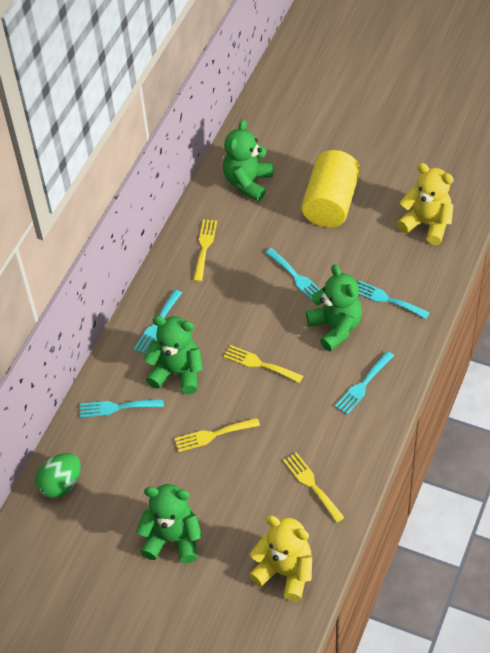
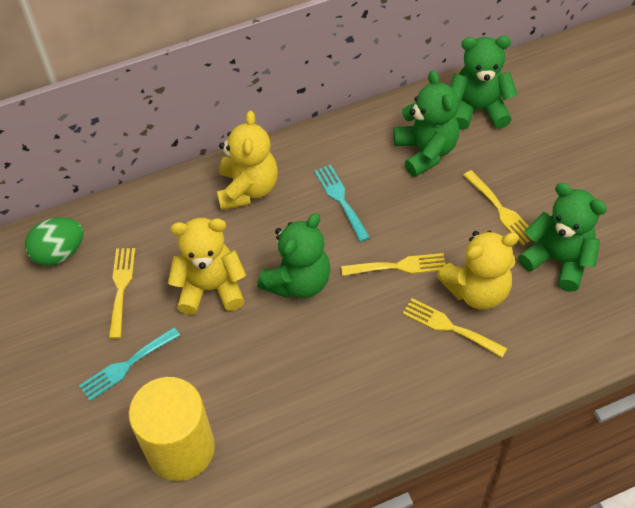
turquoise fork: [80,399,164,418] [134,290,182,354] [265,248,320,301] [334,351,394,415] [357,280,430,319] = 5 -> [79,327,180,401] [314,164,370,242] = 2
yellow teddy bear: [249,515,312,601] [397,163,454,246] = 2 -> [168,218,246,315] [217,111,278,210] [437,231,519,310] = 3

